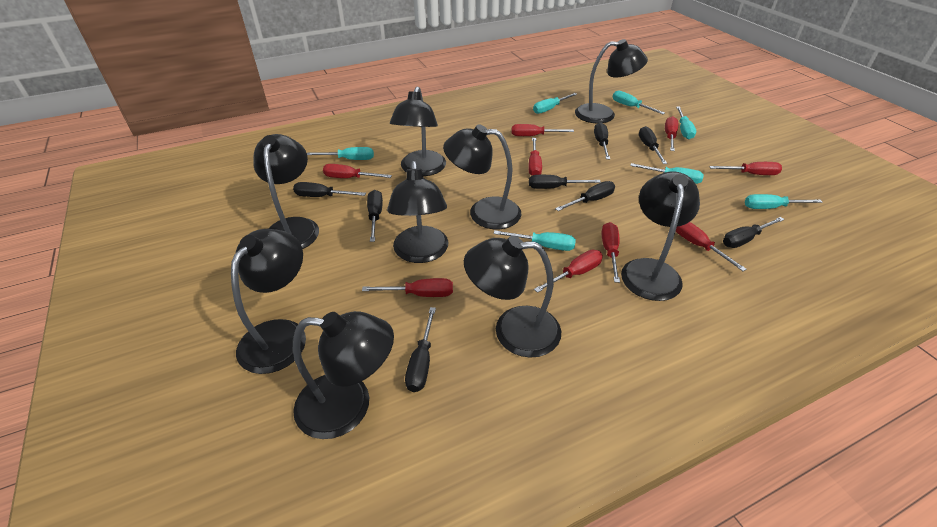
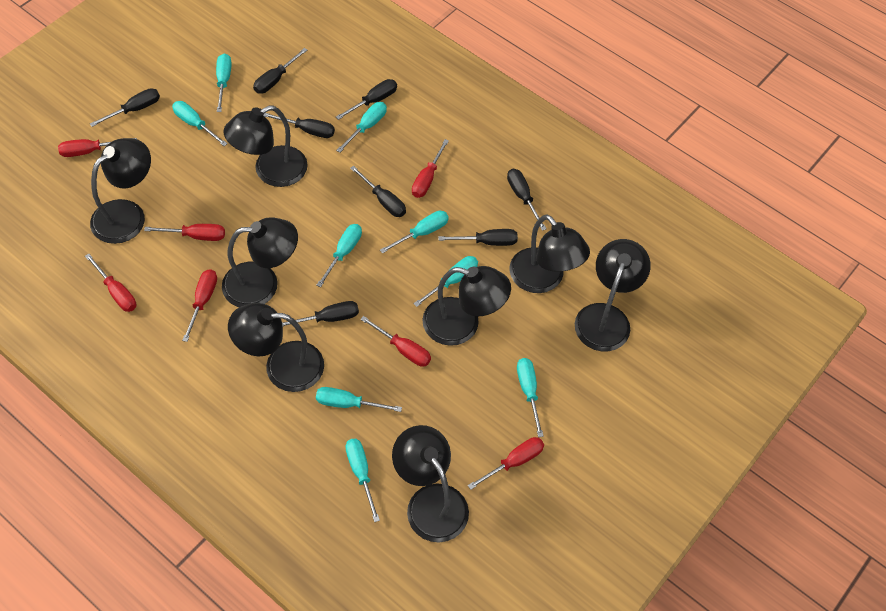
black lamp: [231,229,306,374] [253,134,319,249] [293,311,394,439] [387,161,448,263] [390,86,446,176] [443,125,521,229] [464,236,561,358] [575,39,648,123] [621,172,700,301] = 9 -> [90,138,151,244] [222,217,298,307] [223,106,308,187] [228,303,324,392] [392,425,469,542] [423,266,511,346] [509,214,590,293] [575,239,651,351] = 8
red screwdriver: [323,164,392,178] [362,278,453,297] [511,124,574,136] [528,138,542,176] [534,250,603,293] [602,222,620,283] [665,116,678,151] [676,222,747,271] [709,162,782,175] = 9 -> [58,138,137,157] [85,254,136,312] [144,224,225,241] [182,269,217,342] [360,316,431,367] [412,139,449,198] [468,437,544,490] = 7
turquoise screwdriver: [307,147,374,160] [494,230,576,251] [533,93,577,114] [613,91,665,114] [630,163,704,184] [676,106,696,139] [745,194,822,209] = 7 -> [172,101,228,146] [216,53,232,112] [316,224,362,287] [316,387,402,412] [336,102,387,153] [345,439,380,522] [380,211,449,254] [413,256,478,307] [517,358,544,437] = 9

